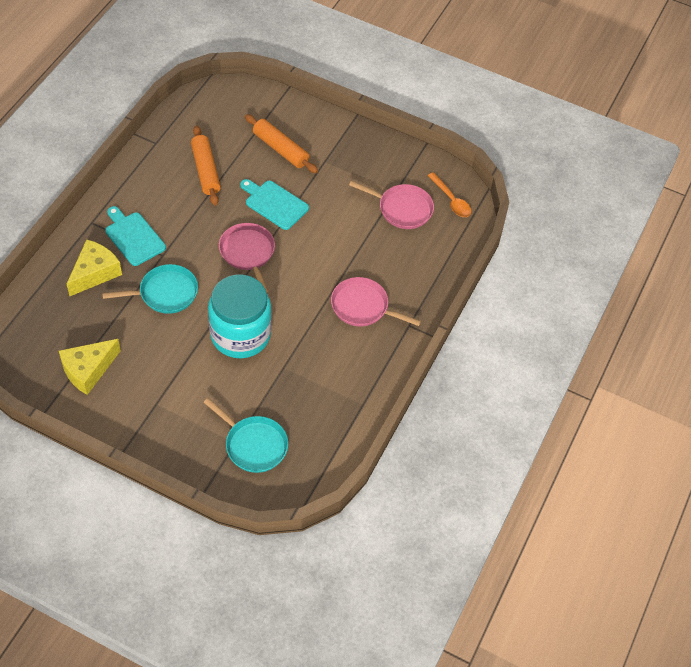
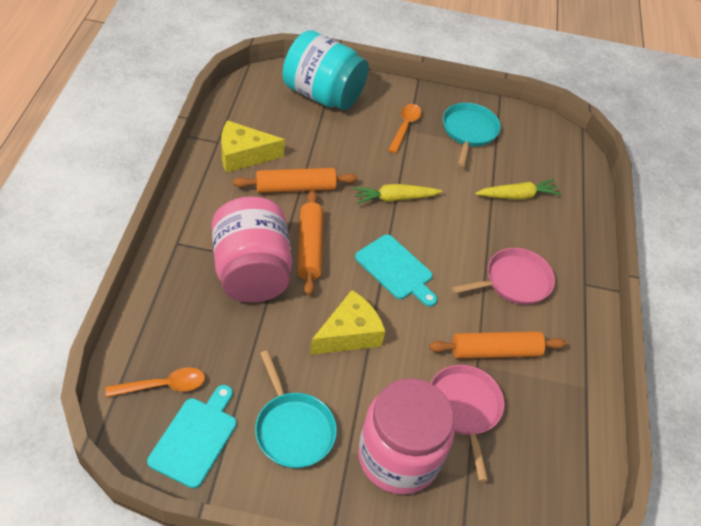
orange rolling pin: [191,126,221,206] [245,114,318,173] = 2 -> [233,168,358,193] [297,191,323,295] [429,331,567,359] = 3
orange spoon: [428,172,471,217] = 1 -> [105,367,205,397] [388,104,422,153] = 2
pink jar: none = 0 -> [212,196,292,303] [358,378,454,495] = 2
pink pan: [219,223,275,294] [331,277,421,326] [349,181,434,229] = 3 -> [430,365,505,482] [451,248,555,305] = 2
yellow carrot: none = 0 -> [353,184,442,204] [475,179,561,200] = 2

